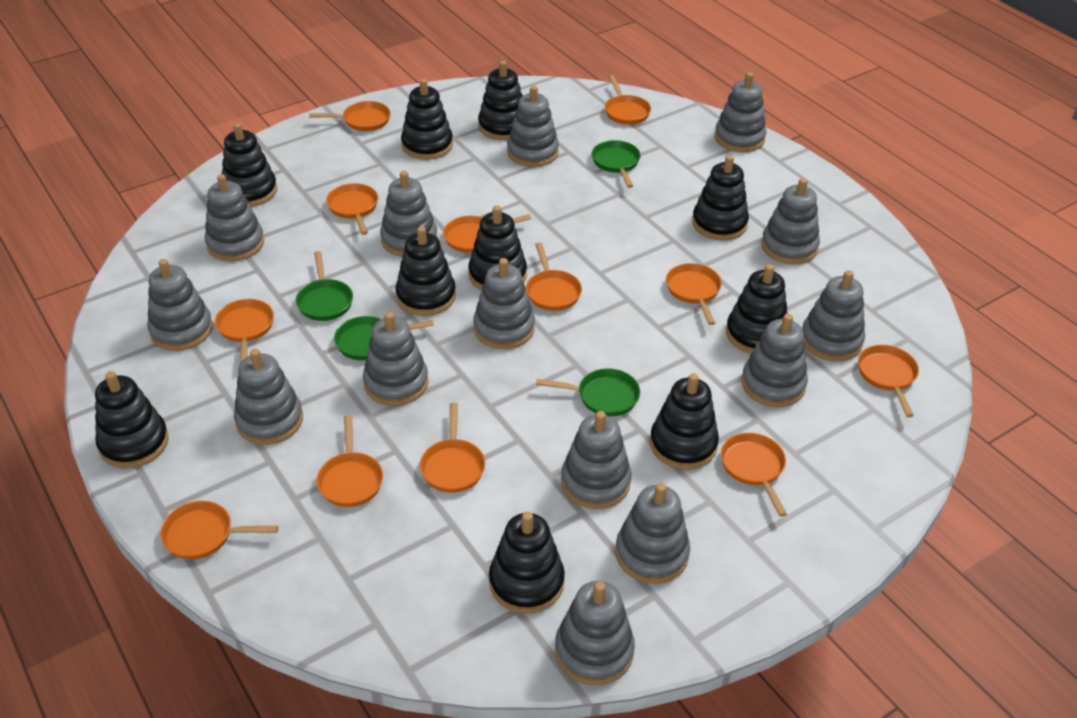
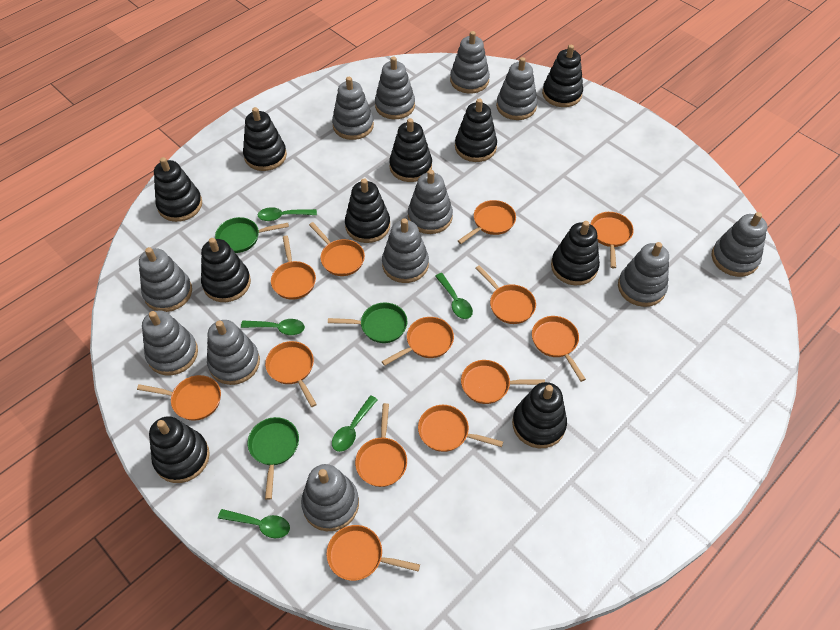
green pan: [296,251,353,321] [334,316,434,360] [536,368,640,416] [592,140,641,188] = 4 -> [215,217,289,253] [248,417,299,500] [328,302,408,343] = 3
green spoon: none = 0 -> [218,509,290,538] [241,319,305,335] [258,207,317,221] [332,396,378,452] [435,273,473,319] = 5
grey stacking toy: [147,259,213,351] [205,174,264,261] [234,349,303,445] [363,312,428,406] [380,171,437,257] [473,258,535,349] [507,86,559,167] [555,581,635,686] [561,411,631,509] [616,483,690,584] [715,72,767,152] [741,314,808,407] [761,178,820,264] [802,270,865,362] = 14 -> [139,247,192,312] [142,310,198,375] [207,320,260,385] [301,464,359,531] [332,77,374,140] [375,56,415,119] [382,218,429,283] [408,170,453,234] [450,31,490,93] [496,57,537,120] [618,242,669,307] [711,212,767,277] = 12
orange pan: [160,501,278,560] [215,299,274,363] [309,101,391,131] [316,415,383,507] [326,183,378,235] [420,402,485,493] [443,214,531,253] [526,242,582,311] [605,75,651,125] [666,263,722,325] [721,433,787,517] [858,345,919,417] = 12 -> [137,375,221,421] [265,341,317,407] [271,236,316,300] [309,222,365,276] [326,525,420,581] [355,403,407,487] [382,317,454,366] [418,405,503,452] [458,200,516,244] [461,360,545,404] [476,265,536,324] [532,316,586,382] [591,212,634,268] = 13

